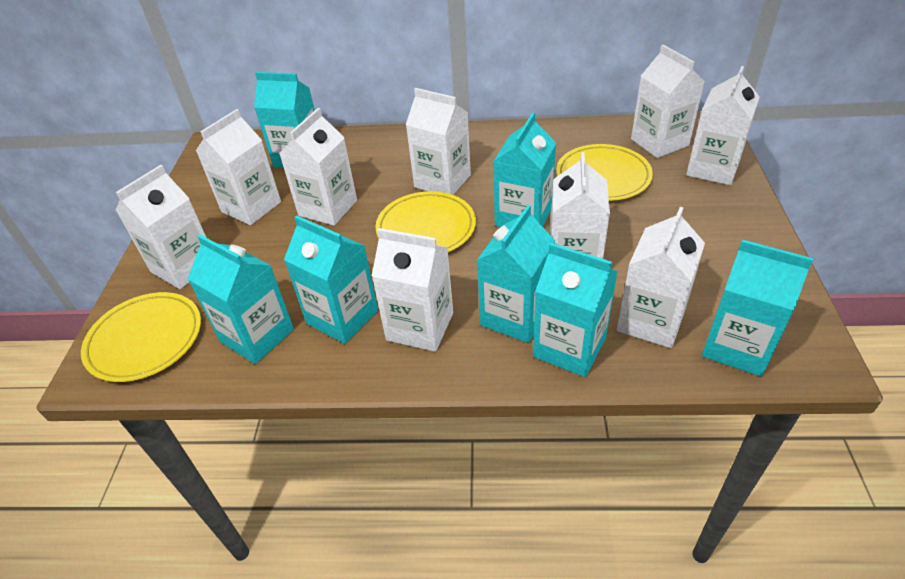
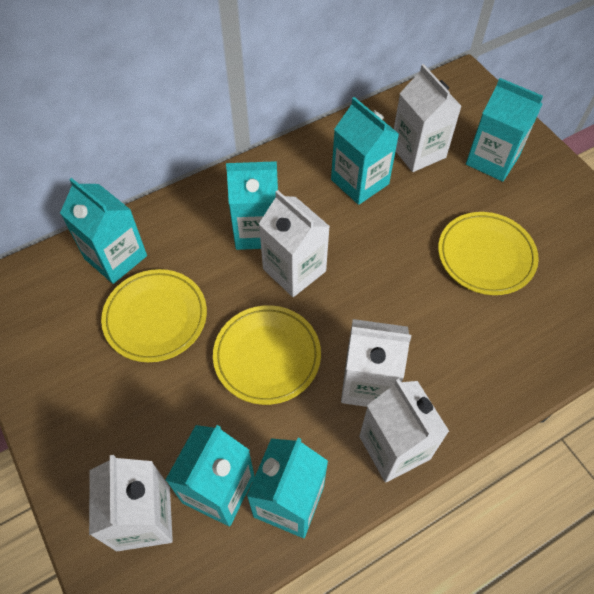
turquoise carton: [188,234,294,364] [254,72,315,168] [284,216,378,344] [477,205,555,343] [493,112,556,227] [533,243,618,377] [702,239,813,376] = 7 -> [60,178,147,284] [165,425,255,526] [226,161,278,250] [247,438,328,538] [331,97,399,205] [466,78,543,182] = 6
white carton: [116,165,207,289] [196,109,281,225] [279,108,357,226] [372,228,453,352] [406,88,471,195] [550,152,610,259] [617,207,705,348] [631,45,705,158] [686,66,760,185] = 9 -> [89,455,173,551] [259,190,330,297] [341,319,411,407] [359,379,449,483] [394,64,462,172] = 5

